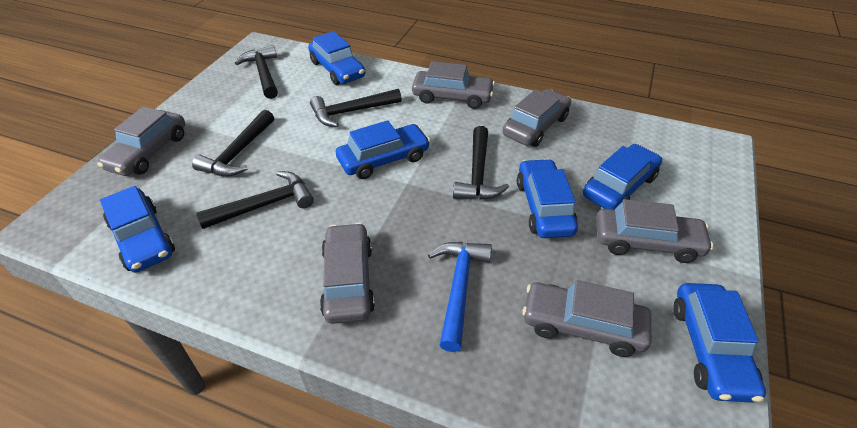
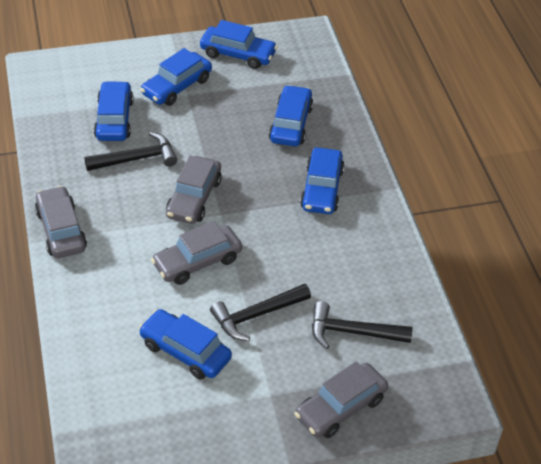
black hammer: [192,110,274,176] [196,171,314,229] [235,45,278,99] [310,89,402,127] [453,126,509,200] = 5 -> [84,132,177,171] [210,284,311,341] [312,301,413,349] = 3
blue hammer: [428,242,492,352] = 1 -> none = 0
grey car: [98,106,185,176] [320,223,375,324] [412,61,495,109] [503,89,571,147] [522,280,651,357] [596,199,714,263] = 6 -> [35,186,87,258] [151,221,242,285] [166,156,222,224] [295,362,388,438] = 4

